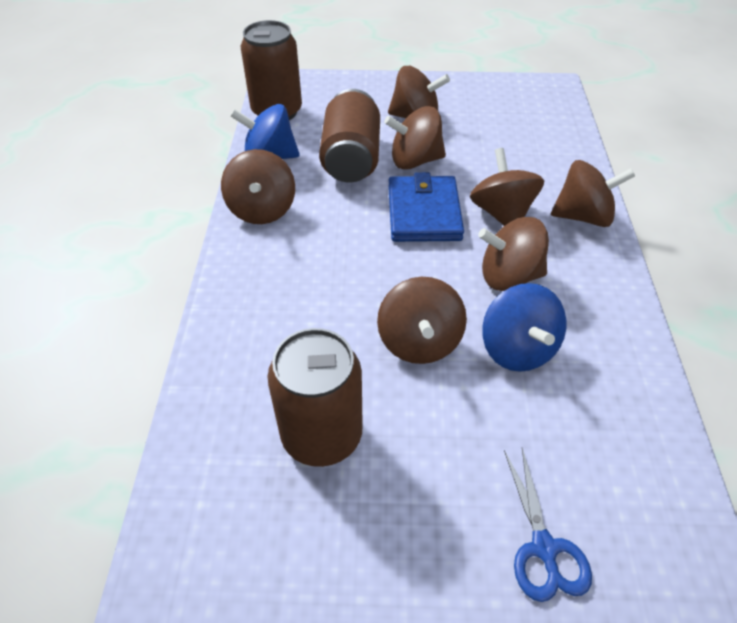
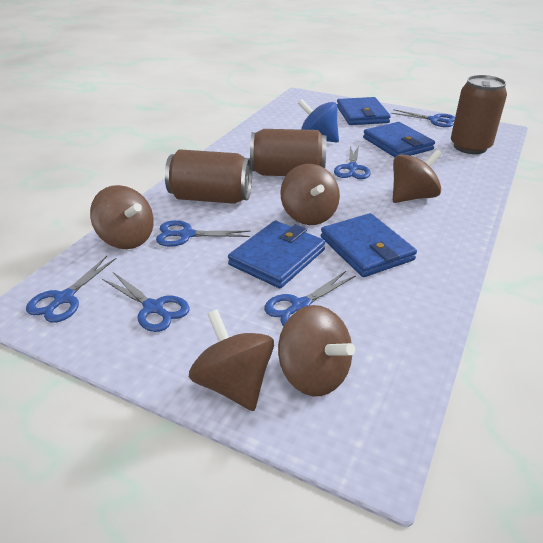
blue scissors: [504,448,592,602] = 1 -> [26,256,117,323] [102,272,190,332] [156,220,250,247] [264,271,356,326] [334,145,371,179] [391,109,455,127] = 6
blue spinning top: [230,104,300,159] [482,283,566,372] = 2 -> [298,99,339,143] = 1
blue wallet: [388,172,464,242] = 1 -> [228,221,325,288] [321,213,417,277] [337,97,391,125] [363,122,435,157] = 4
brown spinning top: [221,149,295,224] [377,277,467,364] [384,106,446,170] [388,66,450,118] [470,148,544,226] [478,217,549,291] [551,160,635,227] = 7 -> [90,185,154,249] [189,309,274,411] [278,305,355,396] [280,164,340,225] [393,149,442,203] = 5

